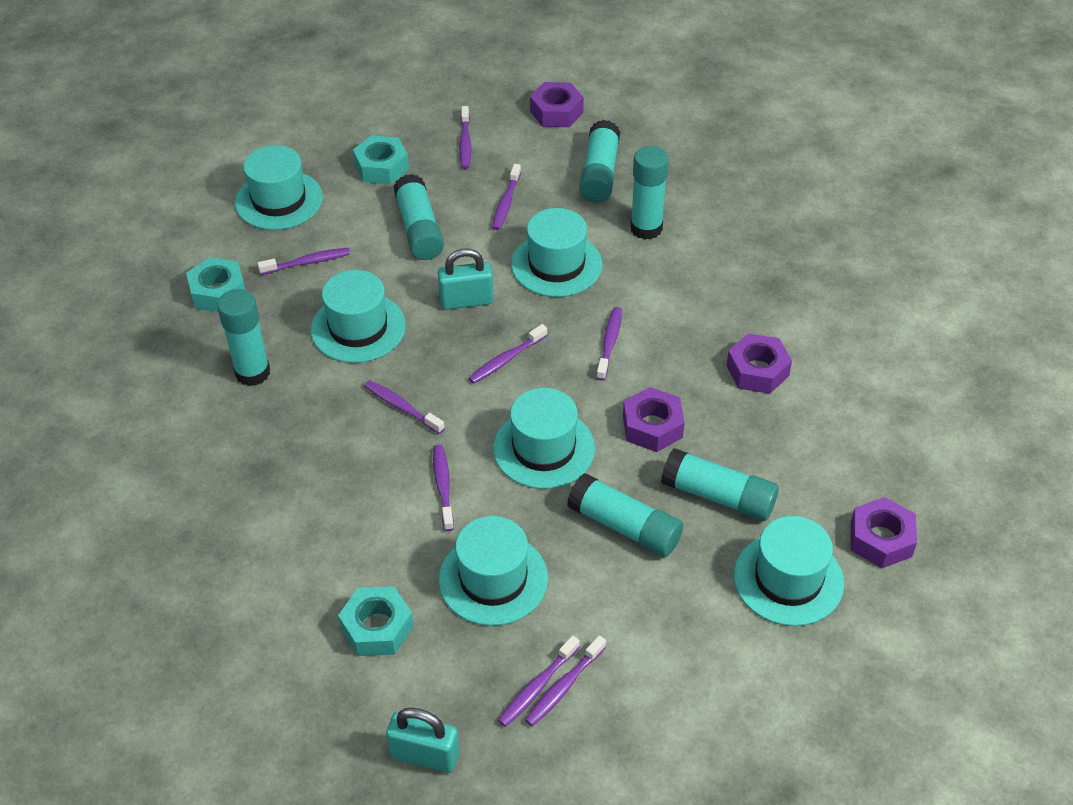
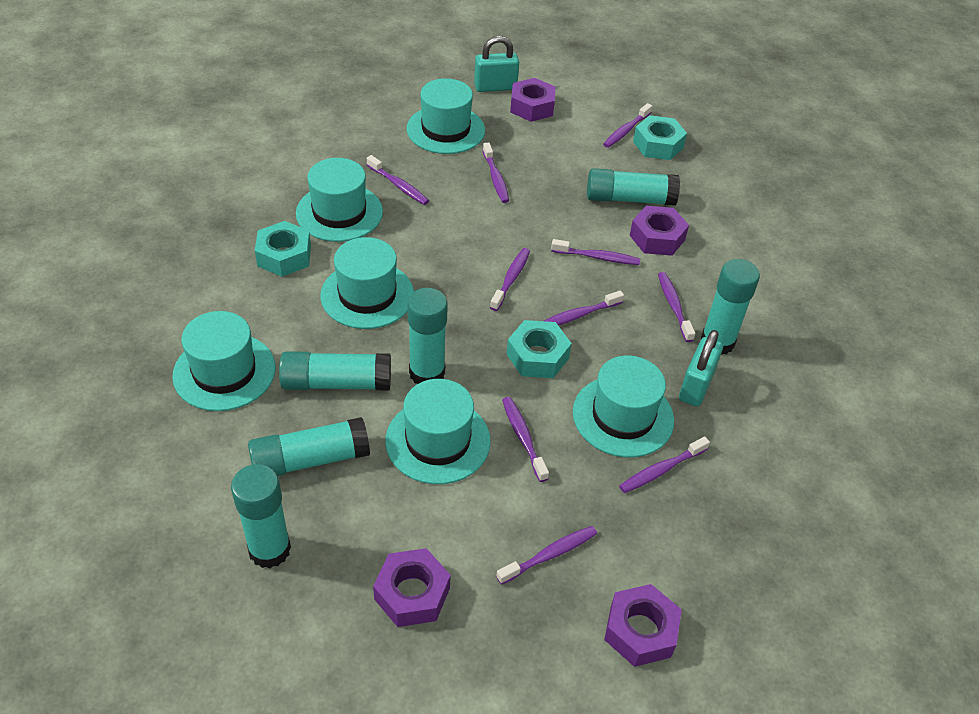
purple toothbrush: [257,248,350,275] [364,380,445,434] [433,445,454,531] [459,106,471,169] [469,324,547,384] [492,164,521,230] [498,635,580,727] [525,635,606,726] [596,307,622,381] = 9 -> [367,155,429,205] [482,143,509,203] [490,248,530,311] [496,526,597,585] [502,397,549,482] [544,290,624,326] [551,239,640,265] [603,103,652,148] [619,437,710,493] [658,272,695,342] = 10

